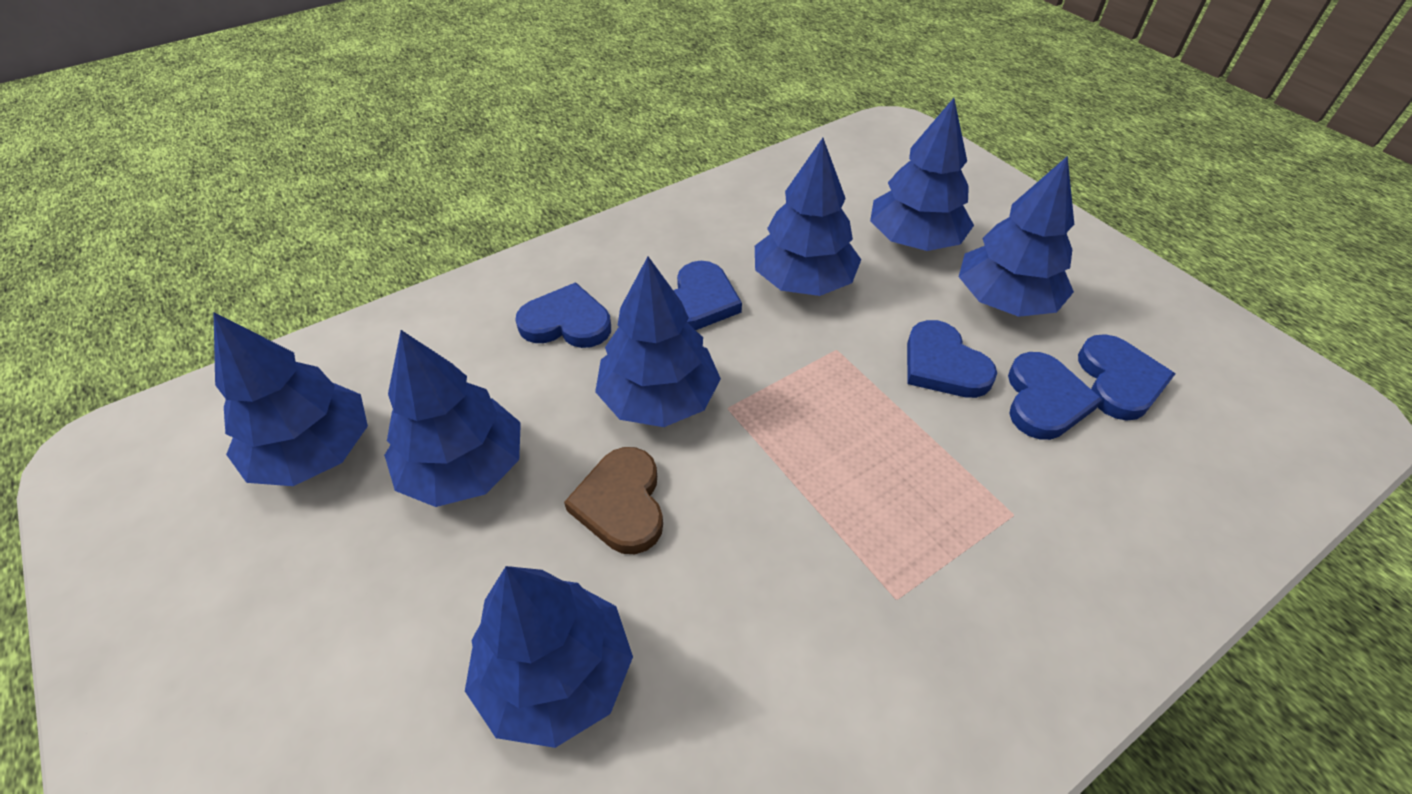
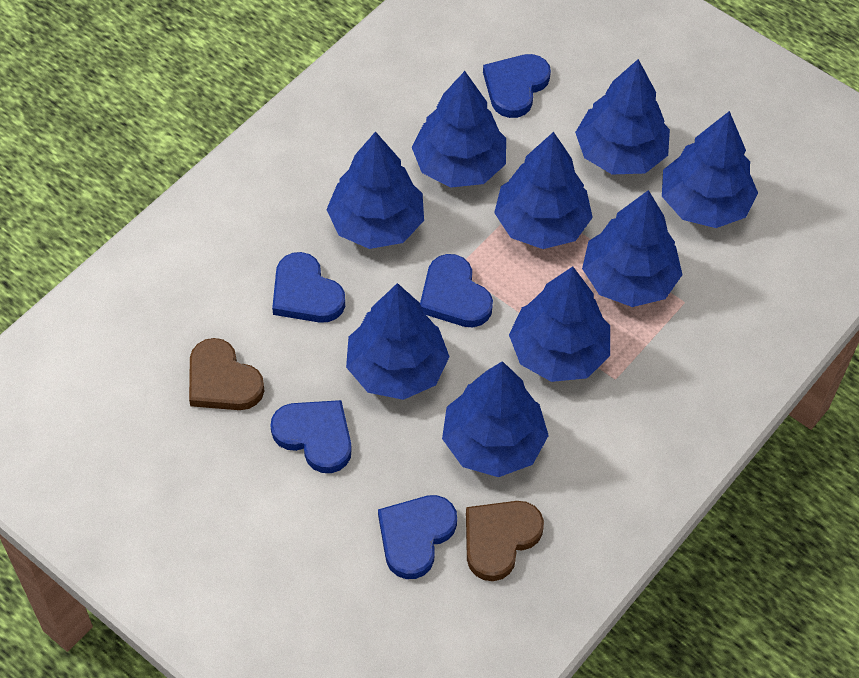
blue tree: [213,312,368,486] [384,330,521,507] [465,566,633,748] [595,257,721,427] [755,138,861,296] [870,98,974,251] [959,156,1074,317] = 7 -> [326,131,424,249] [346,283,450,400] [412,71,506,188] [442,361,549,477] [494,132,593,249] [509,266,610,382] [575,59,670,174] [582,190,683,307] [662,111,758,228] = 9
brown heart: [564,447,663,554] = 1 -> [189,338,265,410] [466,501,544,581] = 2

